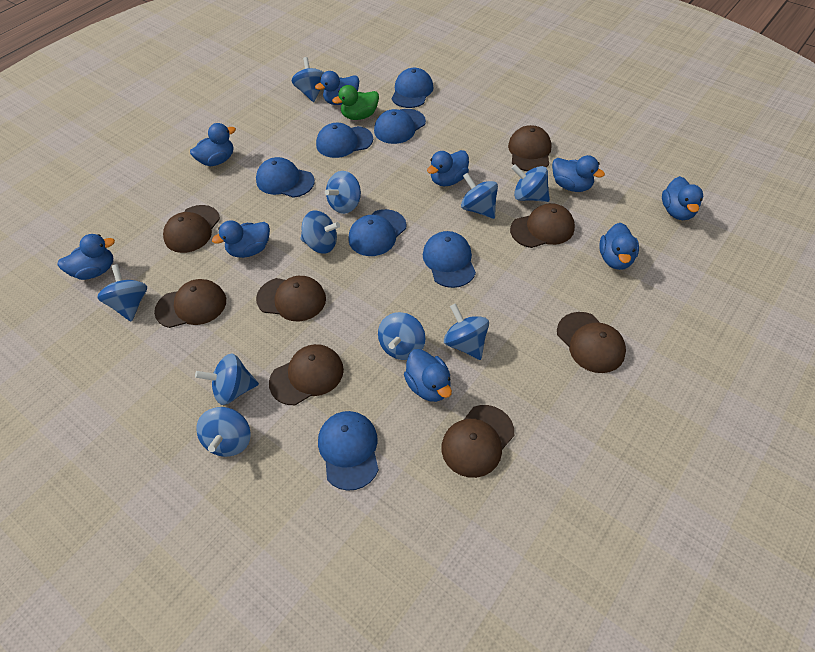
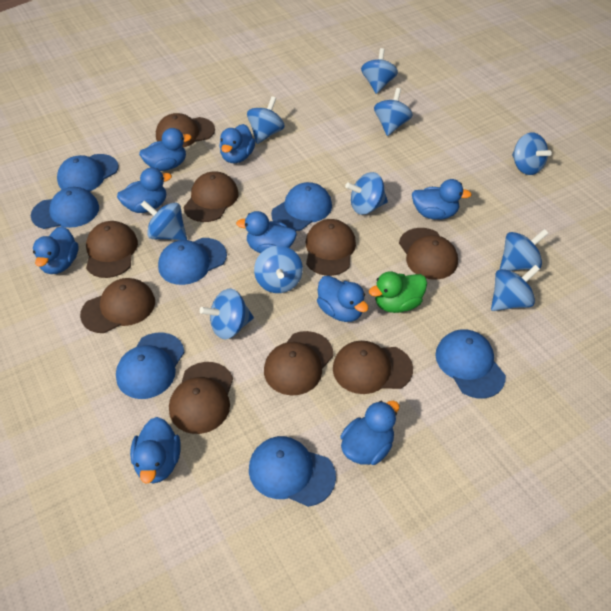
brown cap: [154,279,226,328] [163,205,220,253] [256,276,326,321] [269,344,344,405] [441,405,514,478] [508,125,552,171] [510,203,575,248] [557,312,626,373] = 8 -> [80,278,155,333] [86,221,138,278] [156,113,215,148] [169,362,233,434] [184,171,238,222] [264,331,333,395] [306,219,356,276] [333,341,413,394] [399,228,458,280] = 9

